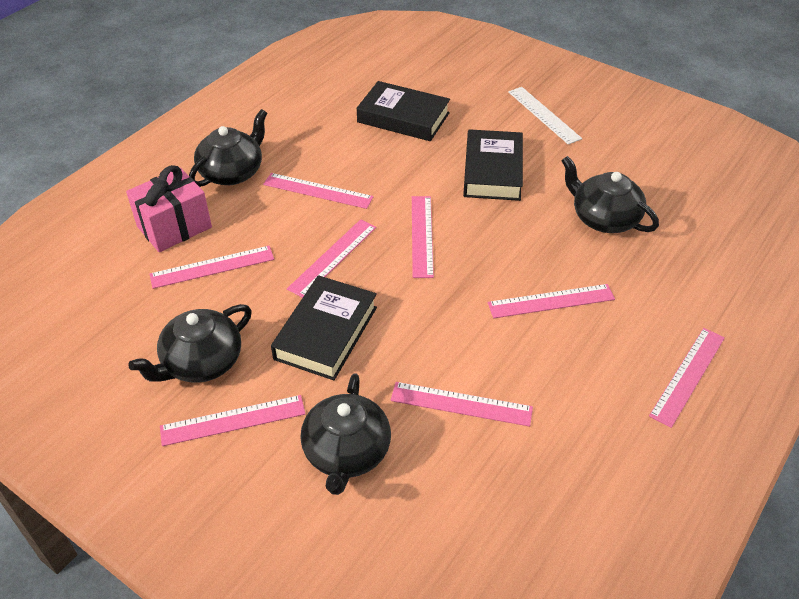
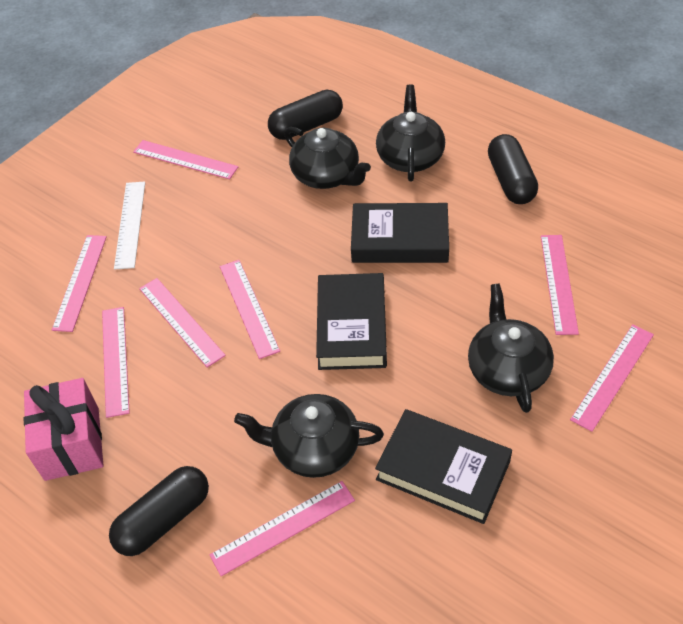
black capsule: none = 0 -> [109,466,209,556] [268,90,343,140] [488,134,538,204] = 3

